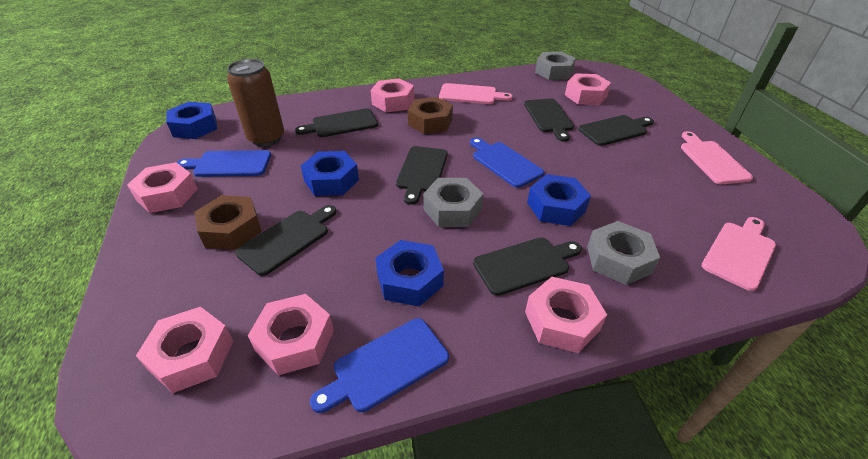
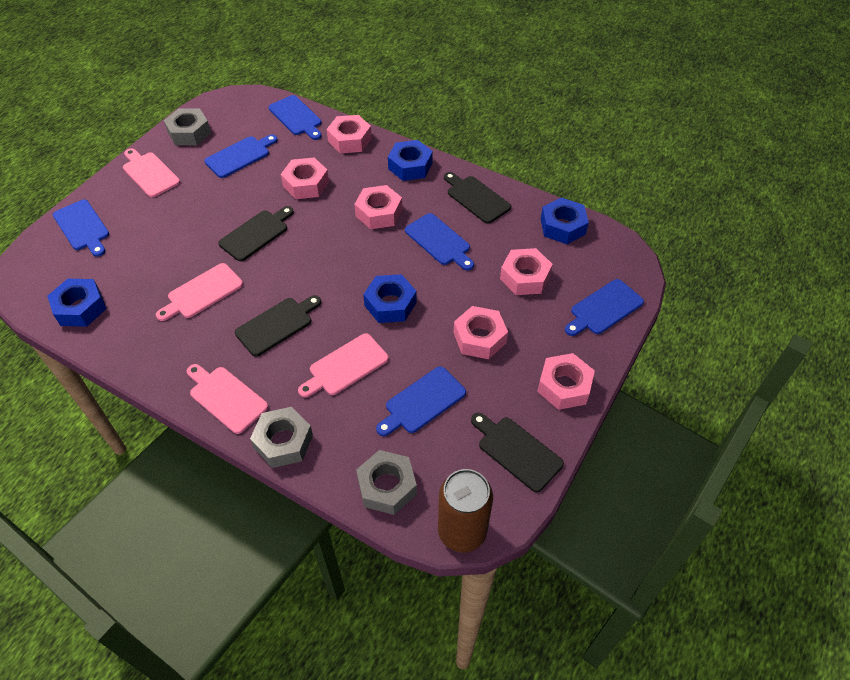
black cutting board: [235,205,336,276] [295,108,378,137] [396,146,447,205] [473,237,582,296] [524,99,574,142] [578,115,654,146] = 6 -> [218,206,294,261] [235,295,321,357] [444,172,511,224] [471,413,564,492] = 4
blue cutting board: [177,150,271,177] [310,318,449,413] [470,137,544,188] = 3 -> [53,199,109,257] [204,134,278,178] [269,95,322,140] [376,366,466,436] [405,213,474,270] [565,279,644,336] = 6
brown nut: [195,195,262,250] [408,97,453,134] = 2 -> none = 0
pink cutting board: [439,83,513,104] [681,131,753,184] [701,217,776,291] = 3 -> [123,148,180,198] [156,263,243,321] [187,364,268,434] [298,333,389,398] = 4

